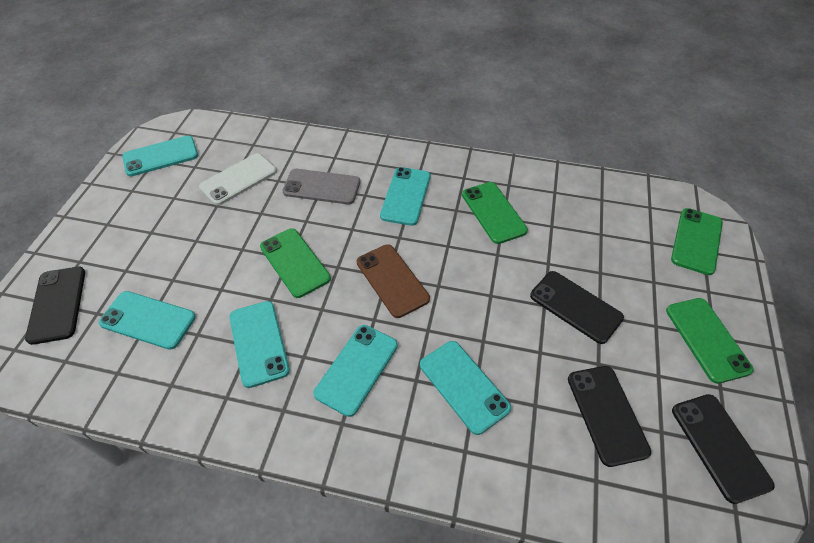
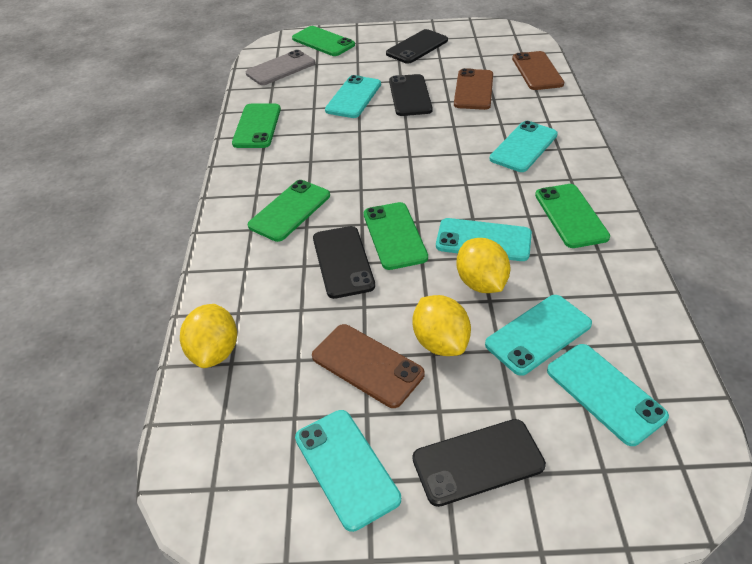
brown phone: [356,244,430,318] = 1 -> [312,324,424,408] [454,68,493,110] [512,51,564,90] = 3
green phone: [260,228,331,298] [462,182,528,244] [666,298,754,384] [671,208,723,275] = 4 -> [232,104,281,148] [248,180,330,242] [292,26,355,56] [364,202,428,270] [535,184,610,248] = 5
white phone: [199,153,277,205] = 1 -> none = 0
yellow lemon: none = 0 -> [180,304,237,368] [413,295,471,356] [456,238,510,293] = 3

